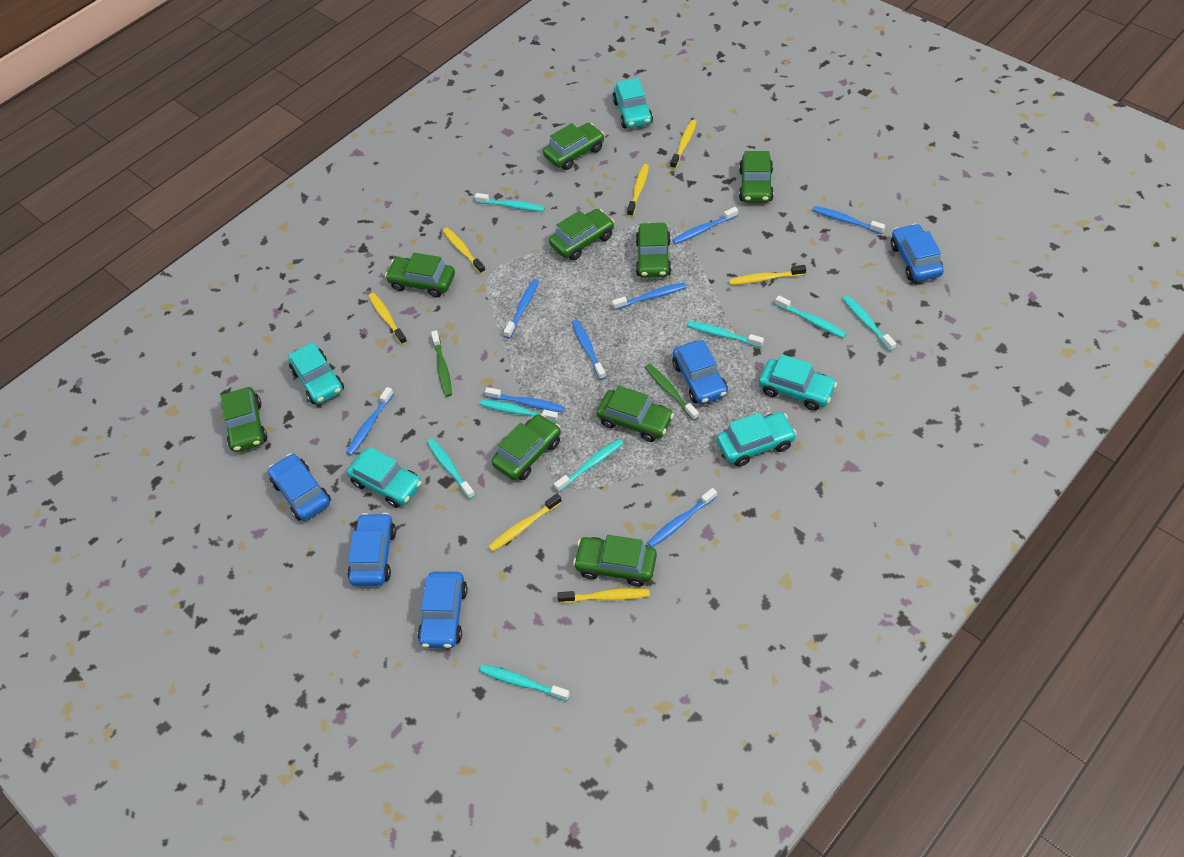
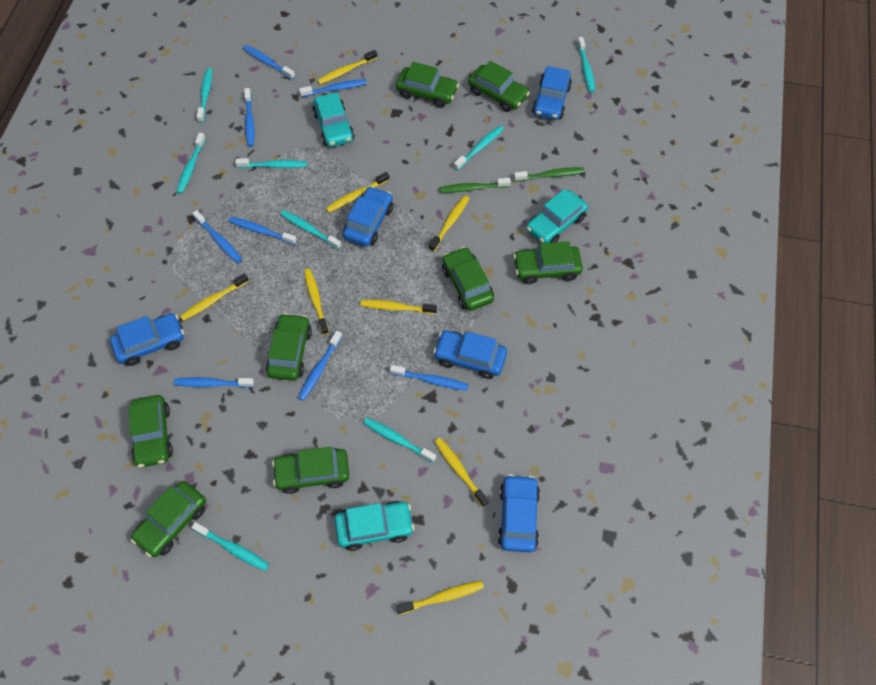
green car: [221,387,267,452] [385,253,455,297] [492,414,561,480] [543,123,604,170] [549,209,614,260] [573,535,657,587] [597,385,674,442] [636,223,671,278] [739,151,774,203] = 9 -> [129,395,173,467] [131,481,206,557] [266,313,312,381] [272,447,349,494] [396,62,459,108] [442,247,494,311] [468,61,530,112] [513,241,583,284] = 8
turquoise car: [288,342,344,404] [347,447,422,508] [612,78,653,128] [717,412,797,467] [759,354,837,411] = 5 -> [312,92,355,147] [334,501,414,551] [526,189,588,243] = 3
yellow toothbrush: [368,293,407,345] [443,228,486,274] [488,493,562,552] [557,588,650,603] [627,164,649,217] [670,120,697,169] [729,265,806,285] = 7 -> [180,273,249,321] [304,269,329,335] [317,50,377,84] [326,172,389,213] [360,300,437,314] [396,581,484,615] [429,195,469,252] [434,437,489,507] = 8

